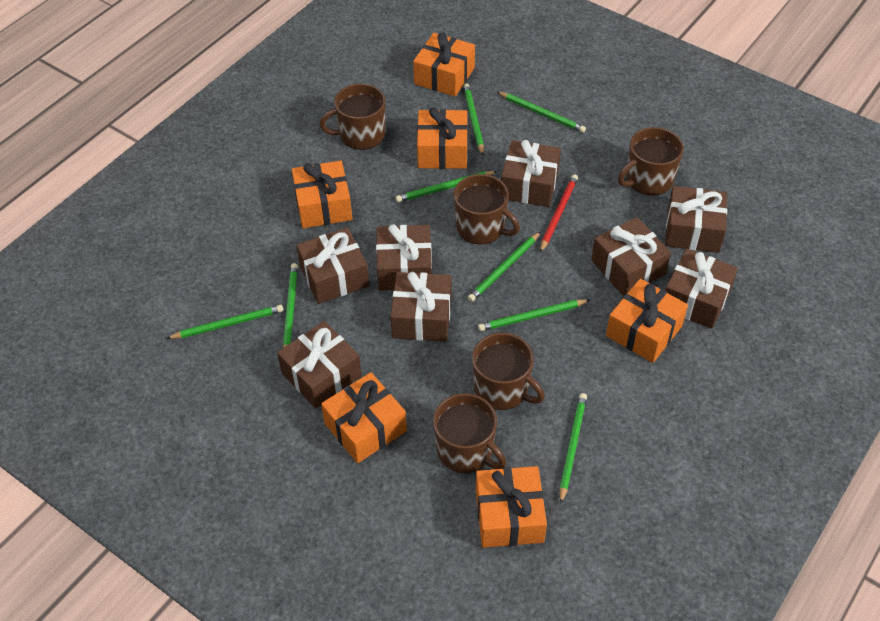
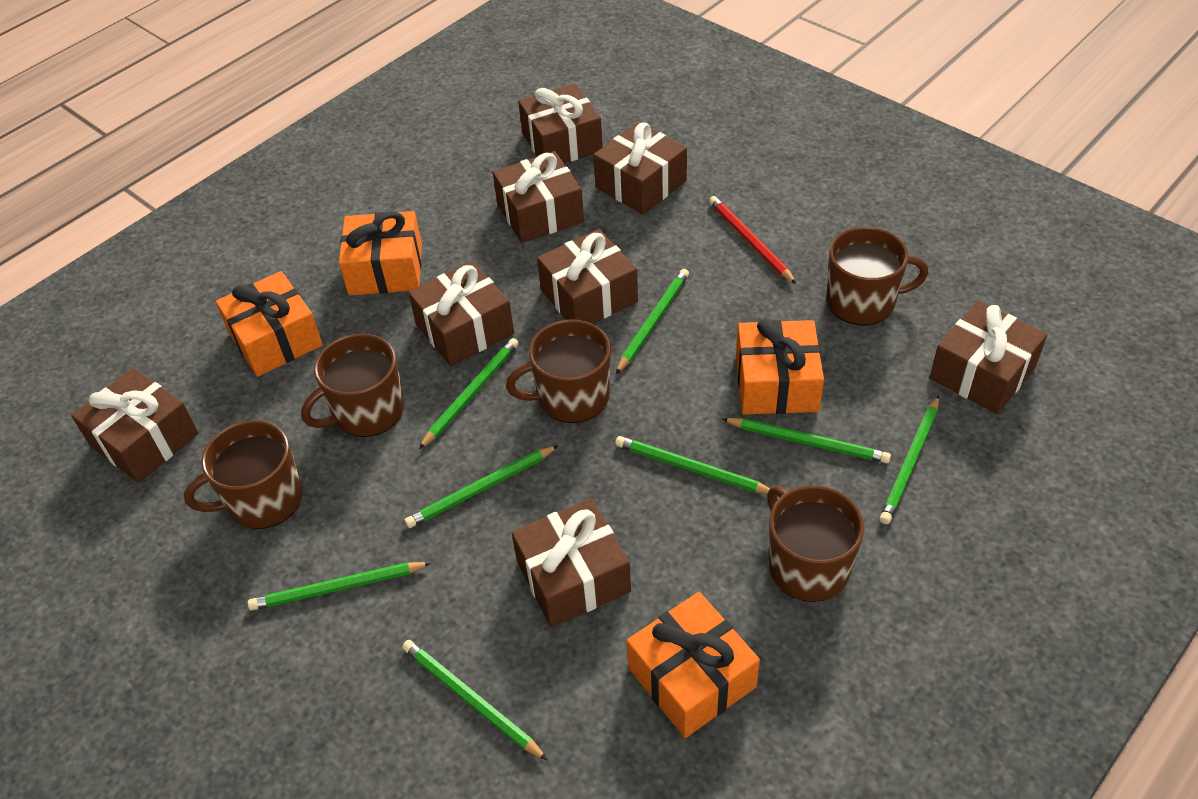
orange gift: [292,161,352,228] [321,372,407,463] [413,32,475,97] [417,107,468,169] [476,466,547,548] [606,279,688,363] = 6 -> [216,271,323,377] [339,211,422,296] [627,592,760,738] [736,319,824,415] = 4

